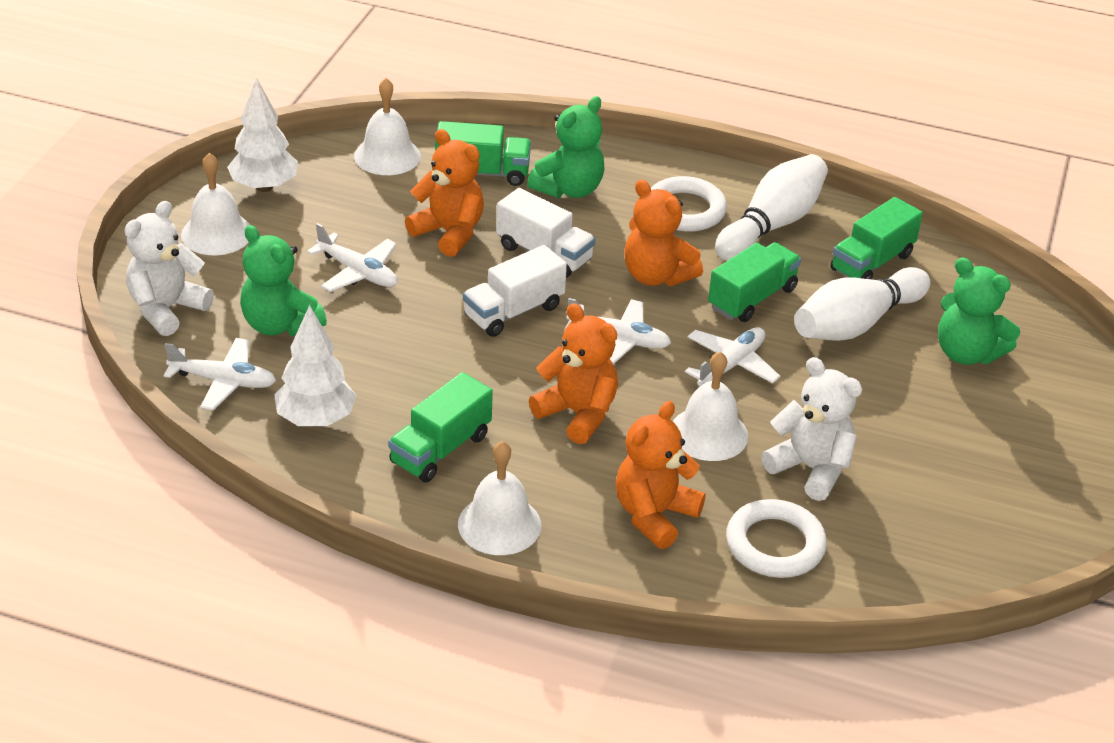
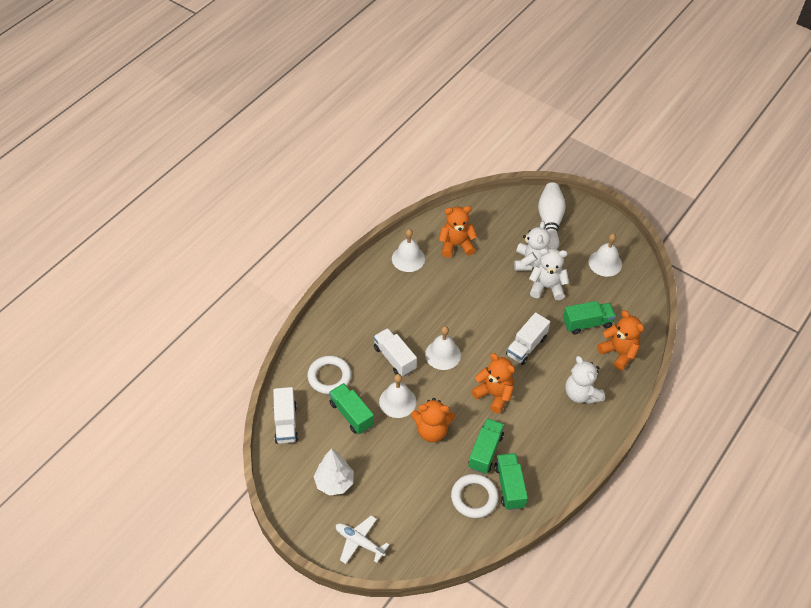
green teddy bear: [240,225,327,336] [527,96,604,198] [938,258,1020,365] = 3 -> none = 0
white bowling pin: [715,154,828,261] [794,267,930,341] = 2 -> [538,183,566,249] = 1
white plane: [164,338,276,410] [307,223,398,292] [565,298,671,364] [685,327,780,386] = 4 -> [336,516,389,564] = 1
white teddy bear: [125,201,214,336] [761,357,862,501] = 2 -> [514,221,550,271] [529,248,569,300] [565,356,605,404] = 3
white tree: [227,77,298,192] [274,305,356,426] = 2 -> [314,448,354,496] = 1
white truck: [463,245,567,337] [496,188,596,278] = 2 -> [273,387,298,444] [374,328,417,377] [506,312,550,365] = 3

